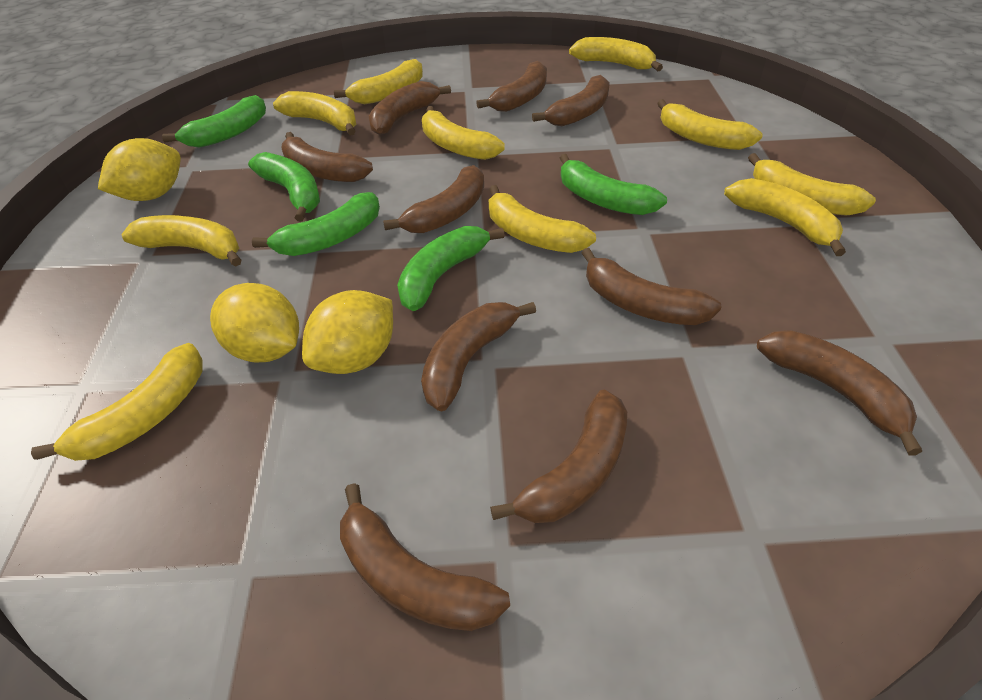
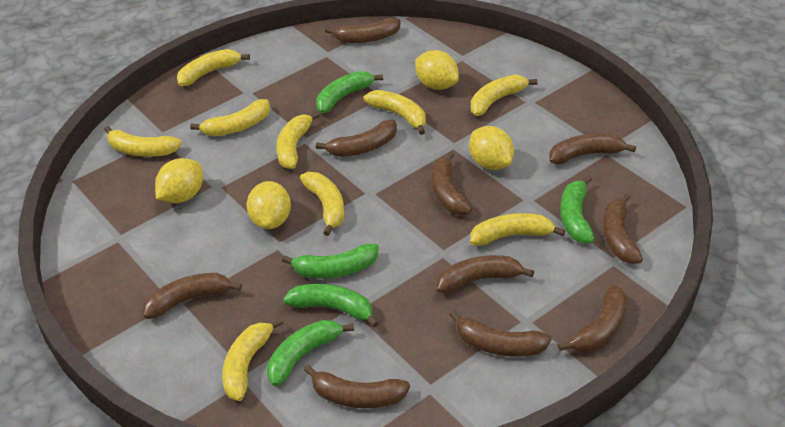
yellow banana: [31,343,202,461] [121,215,241,267] [273,91,356,136] [334,59,423,104] [422,106,504,160] [489,185,596,253] [569,37,663,71] [657,99,763,150] [724,178,846,256] [748,153,876,216] = 10 -> [104,126,182,157] [177,49,250,86] [190,99,270,136] [222,318,283,401] [276,112,320,169] [300,172,344,236] [364,90,426,135] [470,213,565,246] [471,75,538,116] = 9
yellow lemon: [98,138,181,201] [210,283,299,363] [302,290,393,374] = 3 -> [155,158,203,203] [247,181,291,229] [415,50,459,90] [469,126,514,170] = 4

